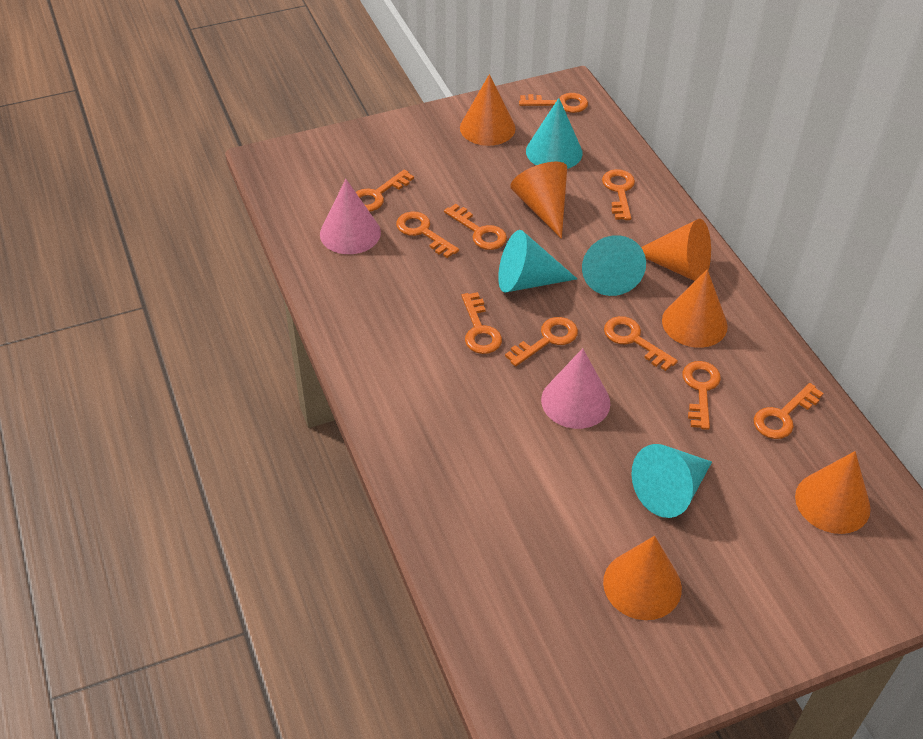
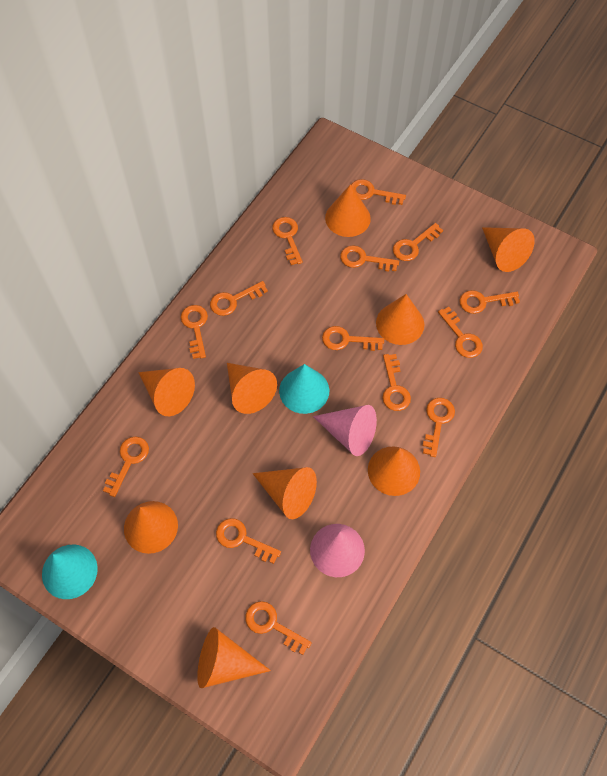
orange cone: [460,74,516,146] [510,162,567,239] [603,536,682,620] [641,219,711,281] [662,269,728,348] [795,451,871,534] = 6 -> [124,501,178,554] [138,368,195,416] [197,627,271,688] [227,363,277,414] [253,467,317,519] [325,184,371,237] [368,446,420,496] [376,294,424,345] [482,227,535,272] = 9
orange key: [356,169,414,212] [396,212,459,258] [444,204,507,250] [462,292,502,354] [505,317,578,366] [519,93,588,113] [602,169,635,220] [604,316,678,371] [682,361,721,430] [754,383,823,439] = 10 -> [103,436,149,497] [180,305,208,359] [210,281,268,316] [216,518,281,564] [245,601,312,655] [272,217,303,265] [322,326,384,351] [340,245,399,271] [351,179,406,205] [382,354,411,411] [393,223,443,261] [422,398,455,457] [438,307,483,358] [459,290,520,314] = 14
turquoise cone: [498,230,577,293] [526,98,583,169] [582,235,646,296] [631,444,712,518] = 4 -> [42,544,98,599] [279,364,329,414] = 2

